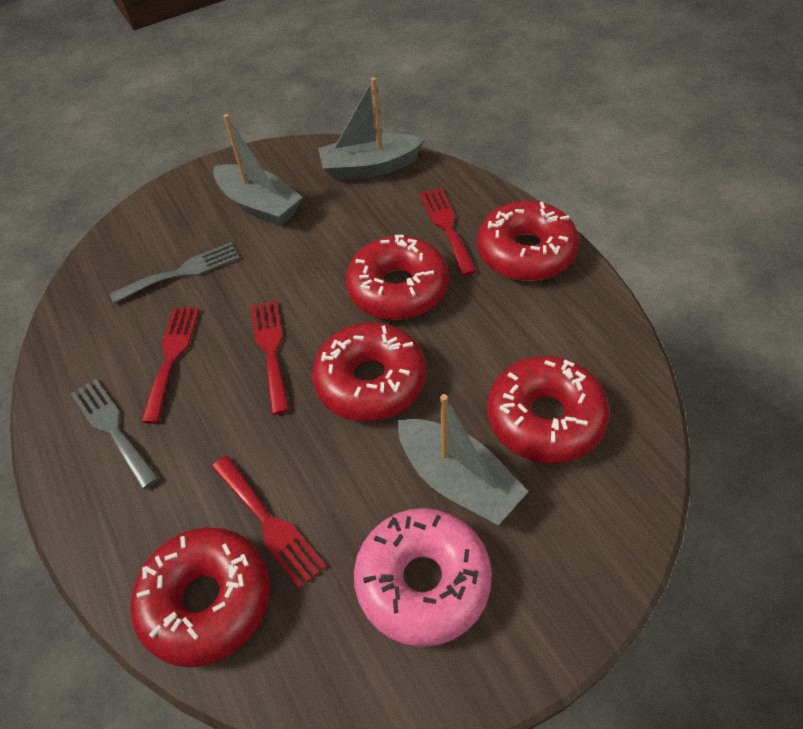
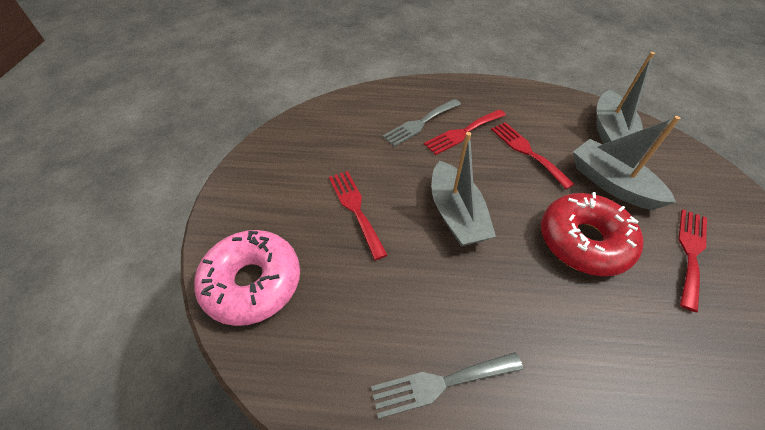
red donut: [130,527,270,667] [312,322,426,421] [346,235,449,320] [477,201,579,281] [487,356,610,463] = 5 -> [541,192,643,276] = 1

